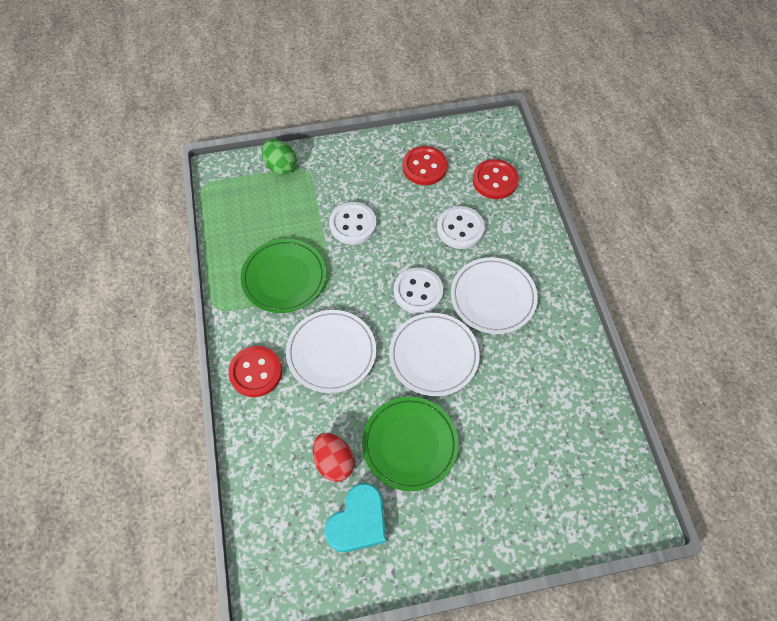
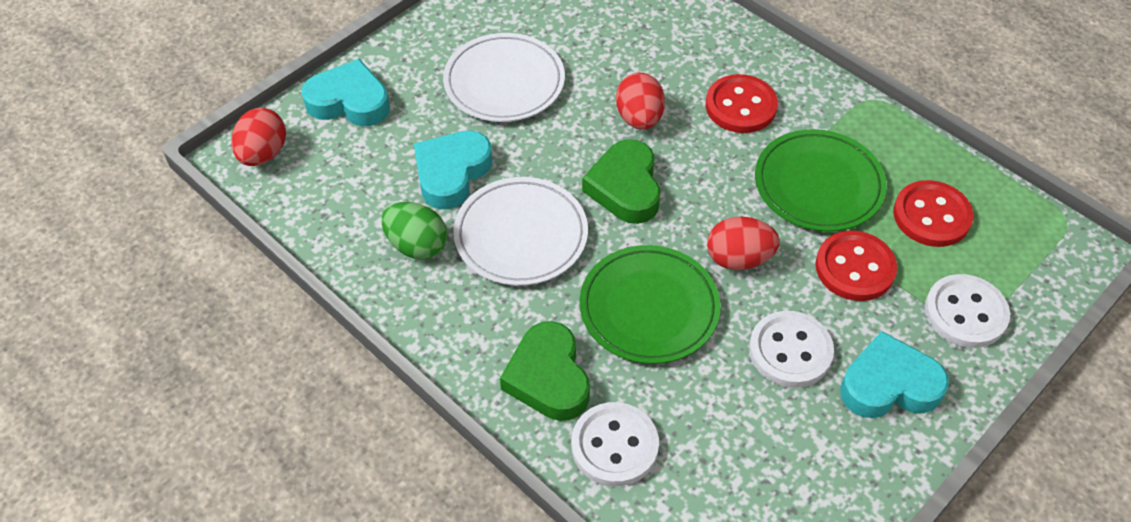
green heart: none = 0 -> [500,321,590,421] [582,139,661,224] = 2
red egg: [313,433,355,482] = 1 -> [231,108,286,166] [616,73,665,130] [707,216,780,270] = 3
turquoise heart: [324,483,386,552] = 1 -> [301,59,390,126] [414,130,492,209] [840,331,949,418] = 3
white plate: [286,310,376,393] [389,313,480,396] [451,257,538,334] = 3 -> [443,33,565,122] [453,177,588,286] = 2

